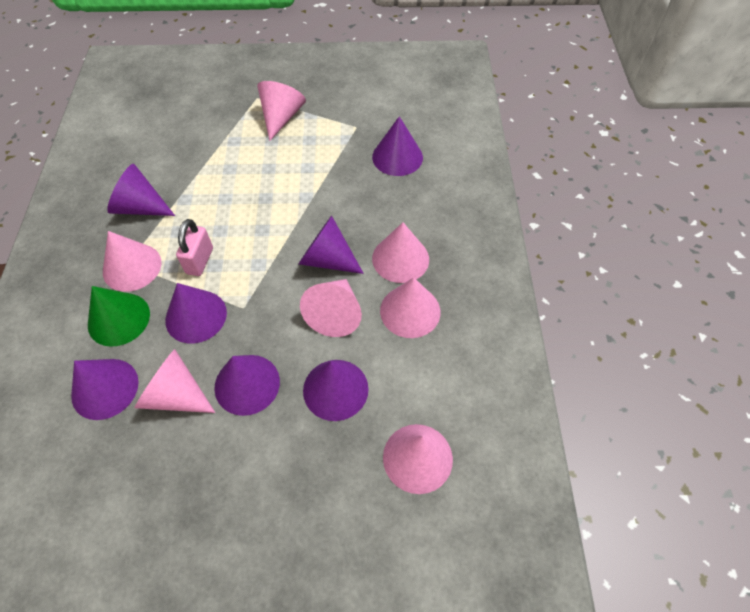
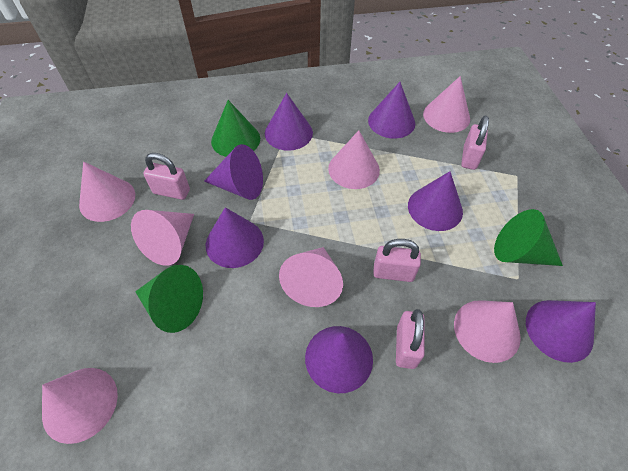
green cone: [88,286,150,347] = 1 -> [135,265,203,333] [211,100,260,157] [494,209,563,266] = 3
pink padlock: [176,219,213,276] = 1 -> [143,153,190,200] [373,239,421,282] [396,309,425,369] [461,116,489,170] = 4

